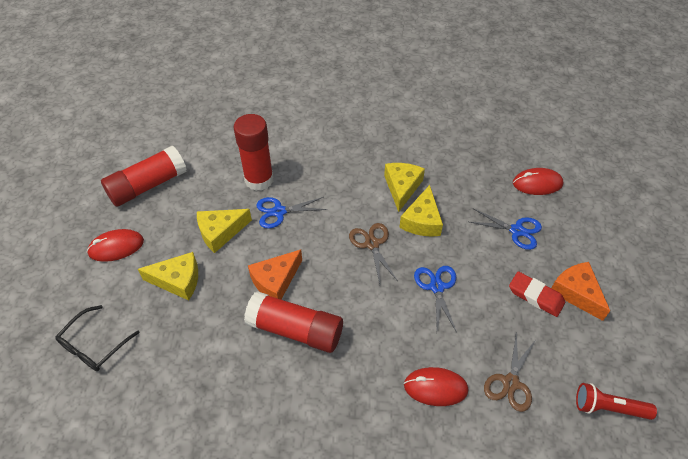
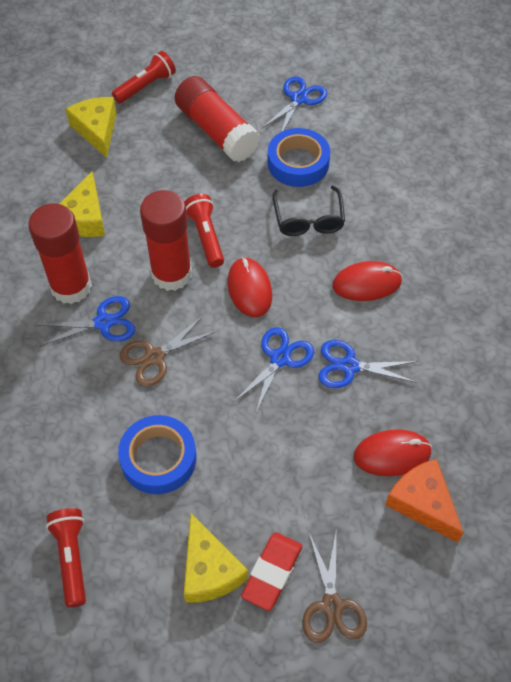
blue scissors: [256,197,327,228] [414,266,457,333] [470,208,542,250] = 3 -> [36,296,135,346] [234,327,314,415] [262,76,327,131] [319,340,418,388] = 4
blue tape: none = 0 -> [118,415,196,494] [267,128,330,187] = 2
orange cheese: [248,250,302,299] [552,262,610,321] = 2 -> [385,459,464,543] = 1
red flashlight: [576,383,657,420] = 1 -> [46,508,86,608] [112,51,176,104] [185,194,224,268] = 3
yellow cheese: [138,252,198,300] [197,209,252,253] [384,163,425,212] [399,185,443,237] = 4 -> [59,172,105,237] [66,97,117,158] [184,514,248,603] = 3

